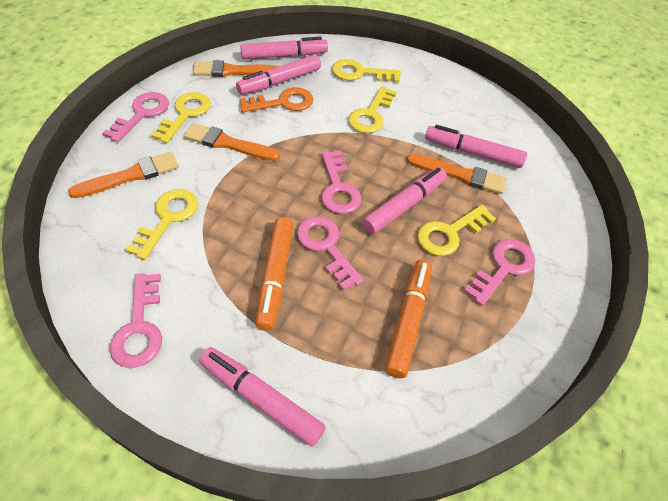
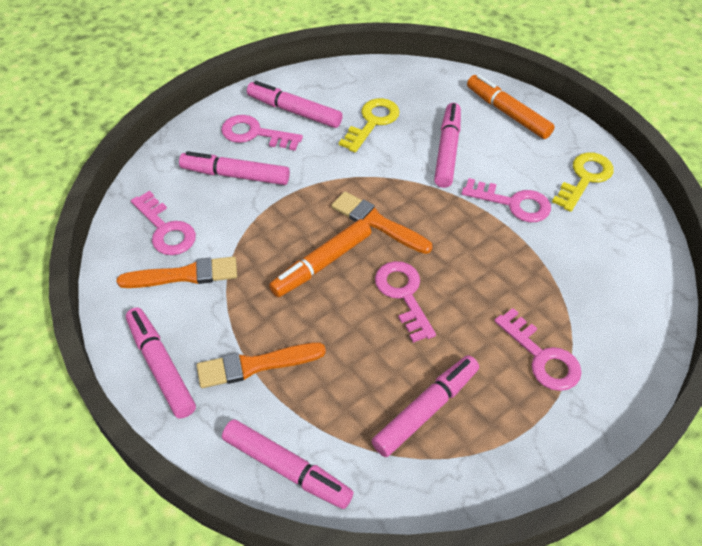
orange brush: [68,152,179,198] [184,123,280,161] [193,60,279,77] [407,154,507,194] = 4 -> [117,257,237,288] [197,343,326,388] [331,191,433,254] = 3
orange key: [240,87,314,112] = 1 -> none = 0
pink marker: [199,347,326,447] [236,55,321,95] [240,37,328,59] [362,167,447,234] [425,125,527,168] = 5 -> [126,308,196,419] [179,151,290,185] [222,419,354,509] [247,81,343,128] [372,355,479,457] [434,103,461,188] = 6
yellow key: [125,189,198,260] [151,92,211,143] [332,59,401,83] [348,86,397,133] [417,205,496,256] = 5 -> [339,98,400,153] [552,152,614,212] = 2

